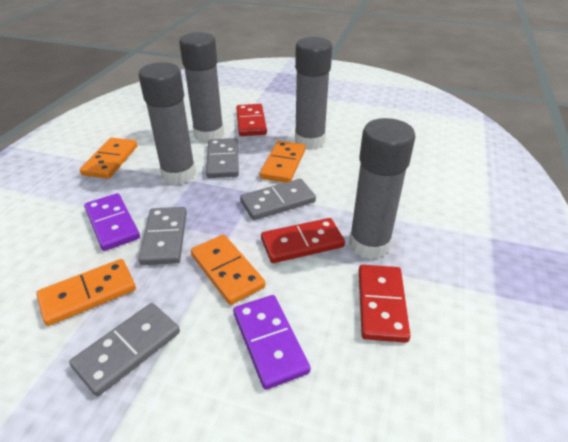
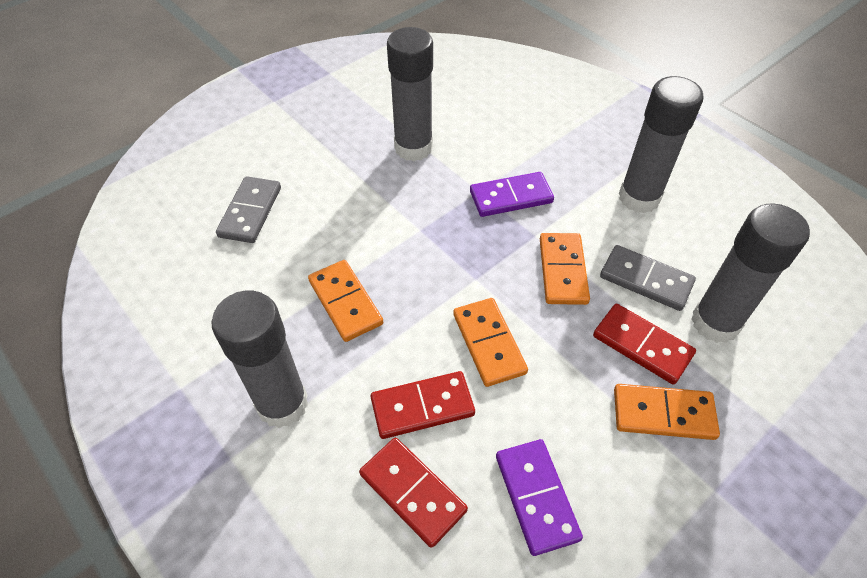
grey domino: [69,303,180,396] [139,207,187,265] [206,138,239,178] [240,179,316,220] = 4 -> [216,176,281,243] [600,245,696,311] = 2

